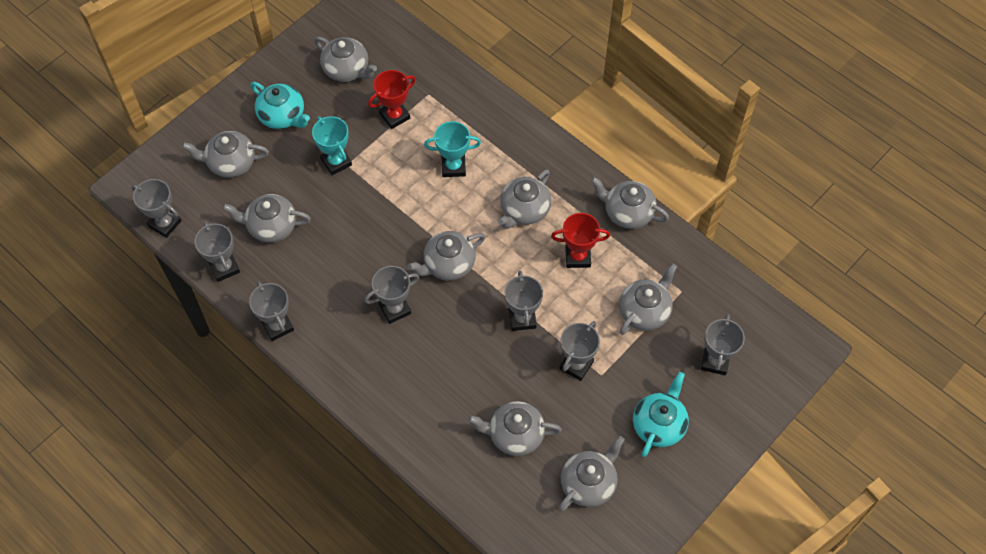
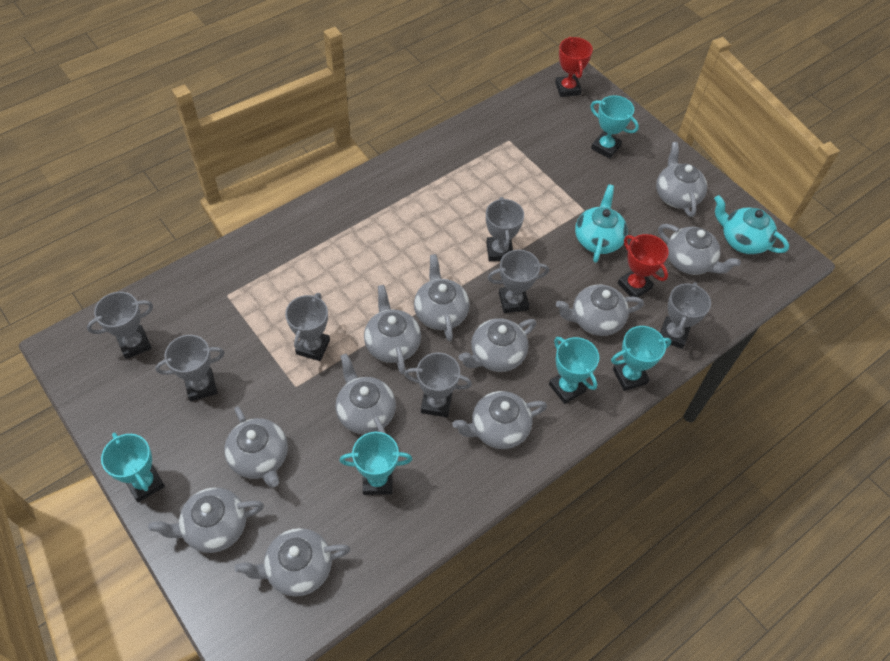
grey teapot: [182,131,269,178] [222,194,311,243] [314,37,377,82] [408,231,485,281] [468,401,562,456] [498,169,551,229] [559,436,625,511] [591,177,669,229] [619,263,677,335] = 9 -> [148,487,264,553] [224,407,288,487] [235,528,350,597] [335,353,396,434] [364,285,421,374] [414,254,470,341] [452,391,547,449] [459,318,536,372] [556,285,644,336] [656,142,707,217] [658,224,741,275] = 11
turquoise trophy: [312,116,352,175] [424,121,481,177] = 2 -> [101,433,165,502] [340,432,412,495] [549,337,599,404] [591,95,639,159] [611,326,672,391] = 5

